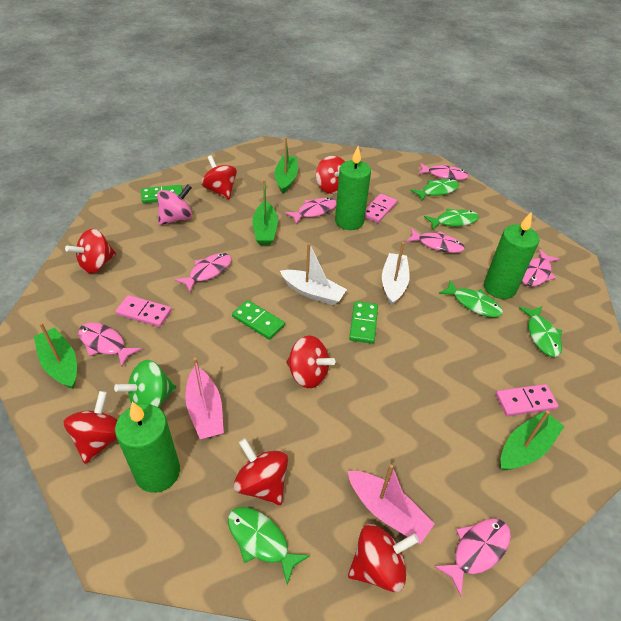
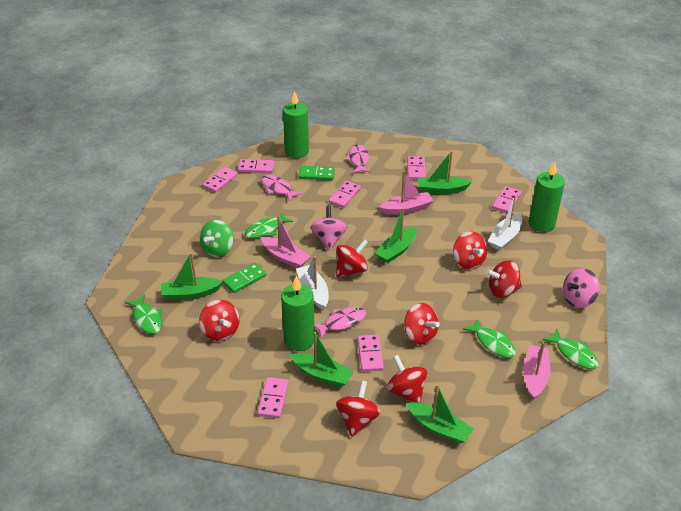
green boat: [34,322,77,389] [253,179,278,245] [275,137,298,194] [501,411,565,471] = 4 -> [161,253,223,300] [290,332,354,387] [375,208,417,263] [406,384,473,444] [418,151,472,194] = 5
green domino: [141,185,183,203] [232,300,285,340] [349,301,378,344] = 3 -> [223,263,266,293] [298,166,335,180] = 2
green fish: [228,507,310,585] [410,179,459,201] [424,209,479,230] [439,280,503,317] [519,306,562,357] = 5 -> [125,294,162,334] [245,212,293,238] [463,319,516,358] [543,329,599,369] = 4
pink boat: [185,358,224,439] [348,464,434,544] = 2 -> [261,215,311,268] [380,171,434,215] [523,342,550,400] = 3
pink domino: [115,295,172,327] [365,193,397,223] [496,384,559,416] = 3 -> [202,167,238,193] [238,159,274,173] [257,377,289,418] [328,181,361,208] [358,335,384,372] [407,156,426,180] [492,186,521,213] = 7
pink fish: [78,322,141,367] [175,253,232,292] [285,197,337,224] [406,228,465,253] [418,163,469,180] [434,518,511,597] [522,249,560,286] = 7 -> [261,175,303,202] [314,307,366,339] [345,144,371,173] = 3
pink spinning top: [157,184,192,225] = 1 -> [311,206,347,251] [563,268,600,308] = 2

